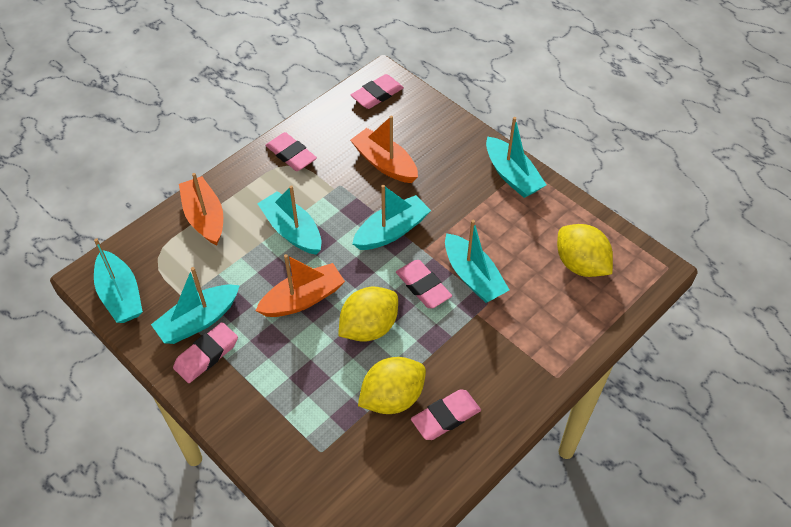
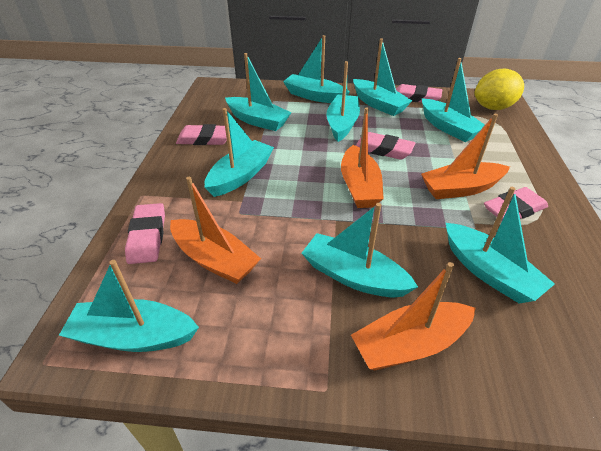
orange boat: [179,173,223,246] [255,254,345,317] [350,116,418,183] = 3 -> [170,177,261,284] [341,107,384,208] [351,262,476,371] [421,114,510,199] = 4
turquoise boat: [94,238,143,323] [151,267,240,344] [257,185,322,255] [352,185,431,250] [445,220,509,303] [486,117,546,198] = 6 -> [59,260,199,352] [205,108,274,197] [225,53,292,131] [283,35,350,103] [302,203,418,297] [327,61,360,142] [353,38,412,116] [422,58,485,142] [446,187,555,304] = 9
yellow lemon: [338,286,398,342] [358,357,426,414] [557,224,613,277] = 3 -> [474,69,524,110] = 1

